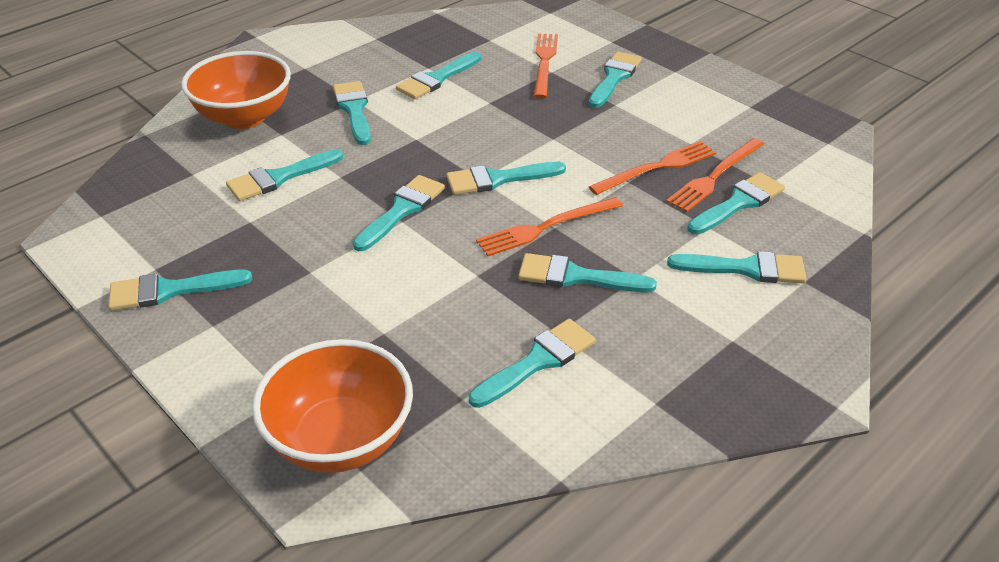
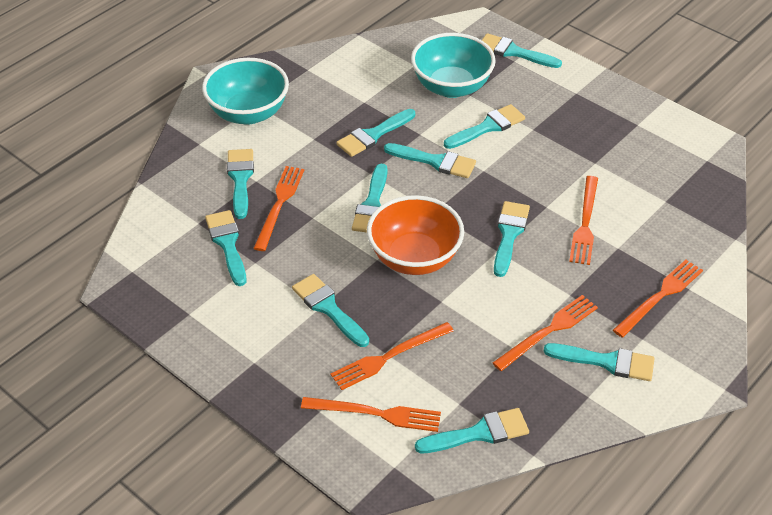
orange bowl: [181,51,291,129] [252,339,413,473] = 2 -> [367,195,464,275] = 1
orange fork: [476,197,623,256] [534,34,558,98] [589,141,716,195] [666,138,764,212] = 4 -> [253,166,304,251] [301,397,441,432] [330,322,454,390] [493,295,598,371] [569,176,598,265] [613,260,703,337] = 6
turquoise bowl: none = 0 -> [202,58,289,125] [411,33,496,98] = 2

